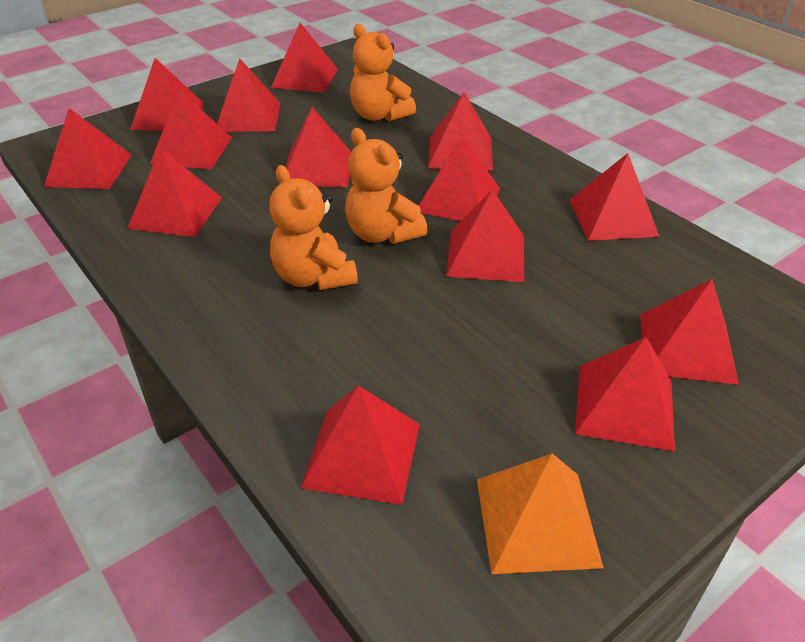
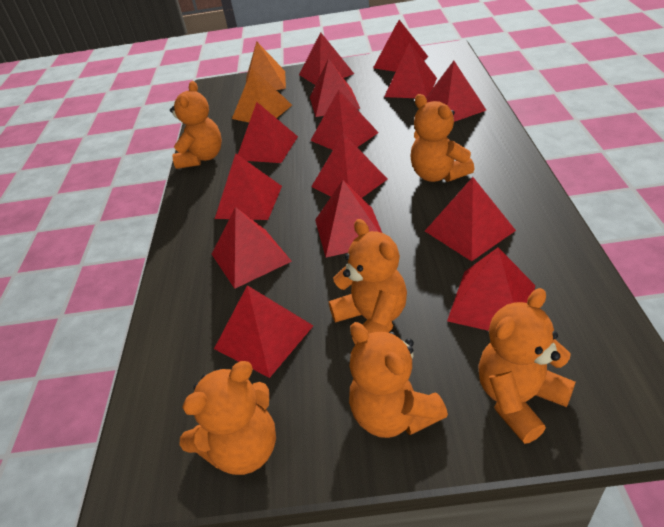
orange pyramid: [477,453,604,574] = 1 -> [232,68,292,122] [246,41,286,90] = 2
orange teddy bear: [269,165,358,290] [345,128,428,244] [350,24,416,122] = 3 -> [170,81,222,169] [180,361,276,475] [329,219,407,345] [349,322,448,438] [411,94,474,182] [478,288,576,444] = 6

